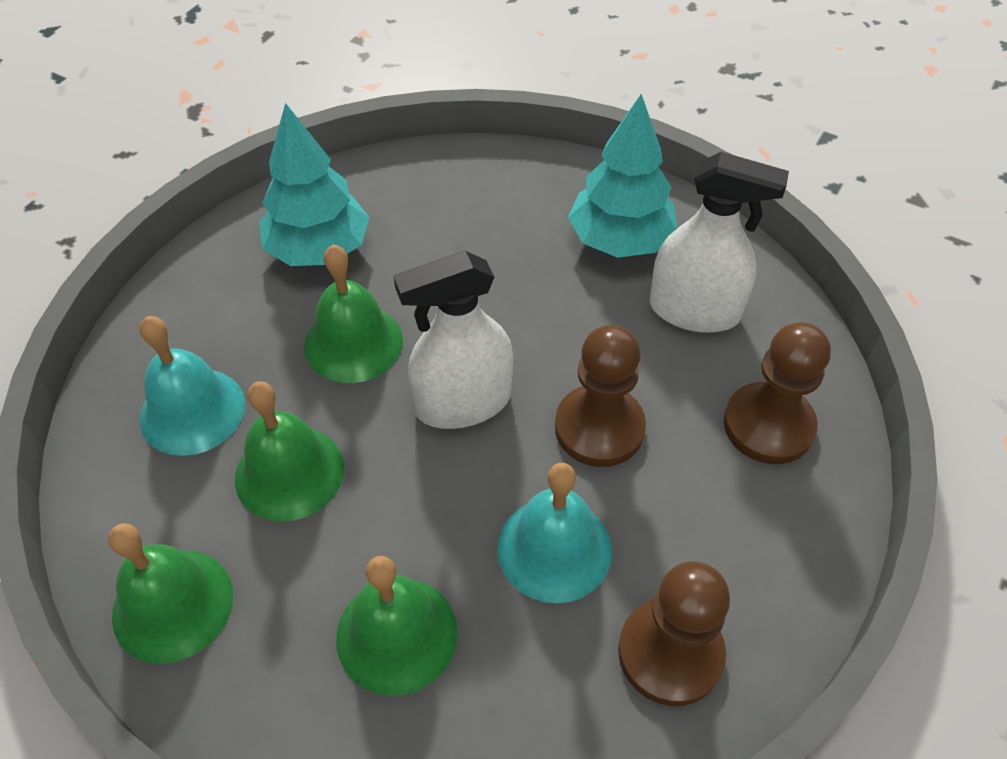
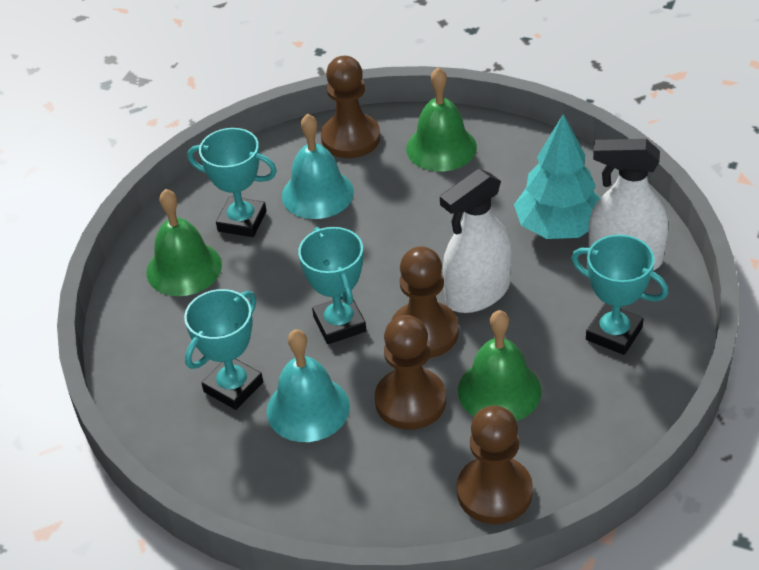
brown pawn: [555,325,646,467] [618,561,730,706] [724,322,831,464] = 3 -> [321,56,380,158] [375,315,446,430] [391,246,459,358] [457,405,533,524] = 4
green bell: [108,523,233,664] [235,381,344,522] [304,245,403,383] [336,556,458,696] = 4 -> [146,189,222,296] [406,67,477,171] [458,310,542,421] = 3
turquoise tree: [259,103,370,266] [568,94,677,258] = 2 -> [514,114,600,239] = 1
turquoise trophy: none = 0 -> [184,289,263,410] [188,128,277,237] [298,227,366,344] [571,235,668,355] = 4

